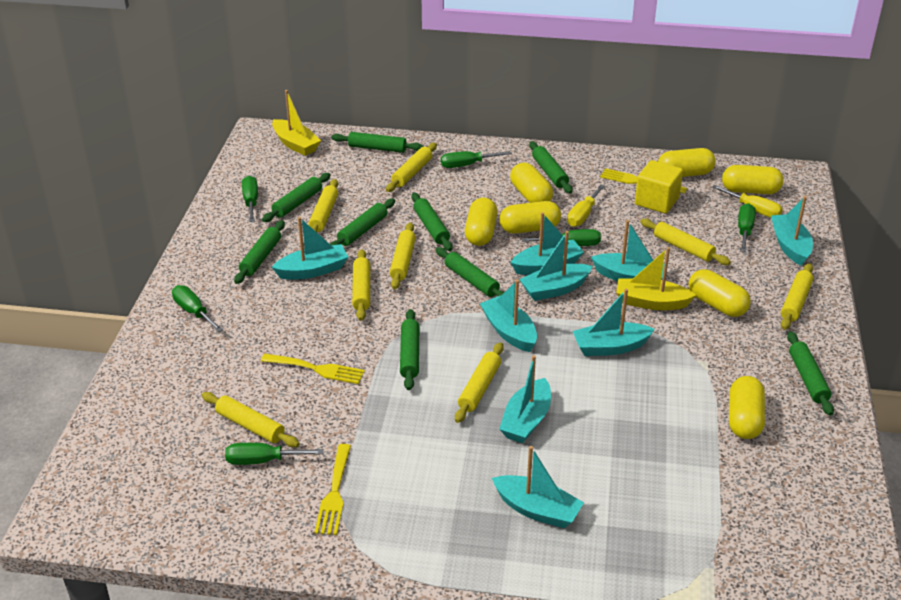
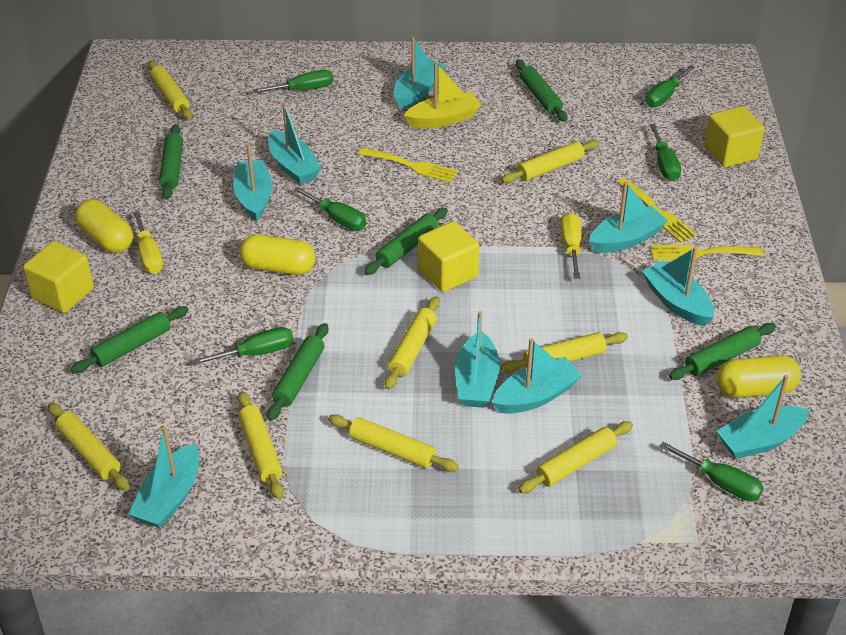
green rolling pin: [234,220,285,284] [262,173,331,222] [330,198,395,246] [331,132,423,153] [400,309,419,390] [411,193,453,251] [436,247,504,297] [529,141,573,194] [787,331,834,416] = 9 -> [71,306,189,374] [159,124,183,199] [267,323,328,421] [364,208,448,275] [516,60,567,122] [669,323,776,380] = 6
yellow boat: [272,90,321,156] [616,247,696,310] = 2 -> [404,62,481,128] = 1
yellow capsule: [465,197,498,246] [499,201,561,234] [510,163,553,203] [658,148,716,177] [688,269,751,317] [722,165,784,194] [729,376,765,439] = 7 -> [75,199,133,253] [239,234,315,275] [717,355,801,398] = 3
yellow cube: [635,160,683,214] = 1 -> [23,241,94,313] [418,221,480,292] [704,106,765,168] = 3

